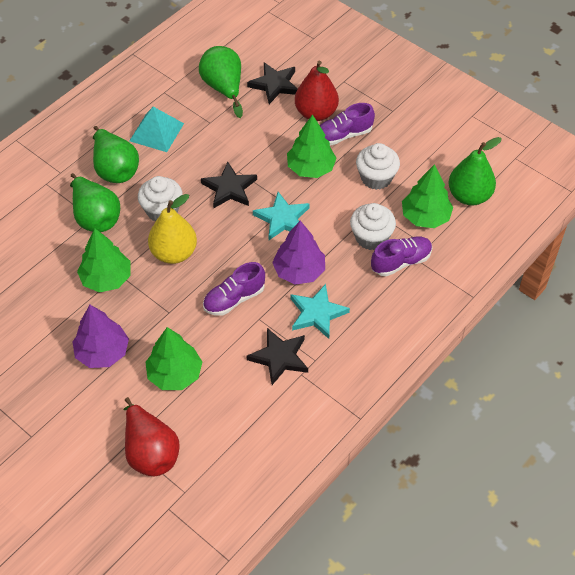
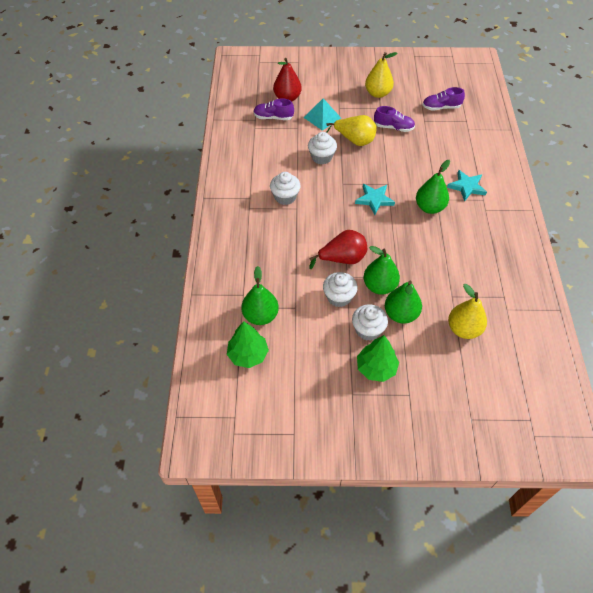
black star: [201,162,257,208] [247,62,298,104] [247,328,308,385] = 3 -> none = 0
green tree: [77,228,130,293] [145,327,202,390] [287,114,337,178] [402,164,453,228] = 4 -> [227,321,269,368] [357,335,399,382] = 2
purple tree: [72,305,129,368] [272,221,325,285] = 2 -> none = 0
white cupcake: [138,176,183,222] [350,203,396,250] [356,143,400,190] = 3 -> [270,172,301,205] [308,132,337,165] [323,272,358,307] [352,304,388,341] = 4
yellow pear: [148,194,197,264] = 1 -> [326,115,377,146] [365,52,397,98] [448,284,487,339] = 3

